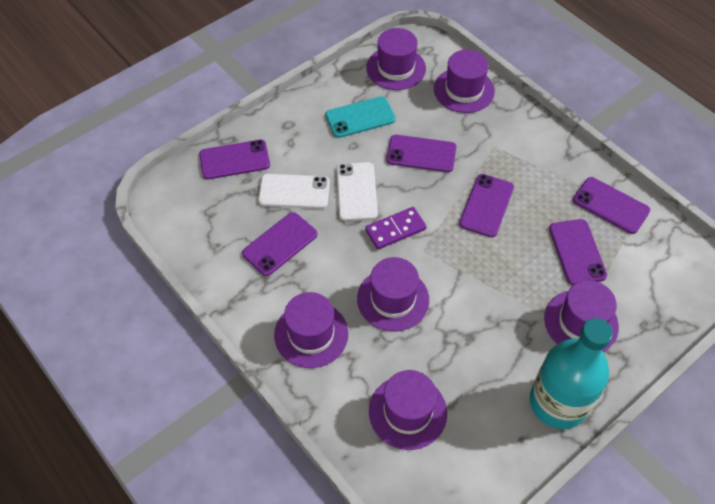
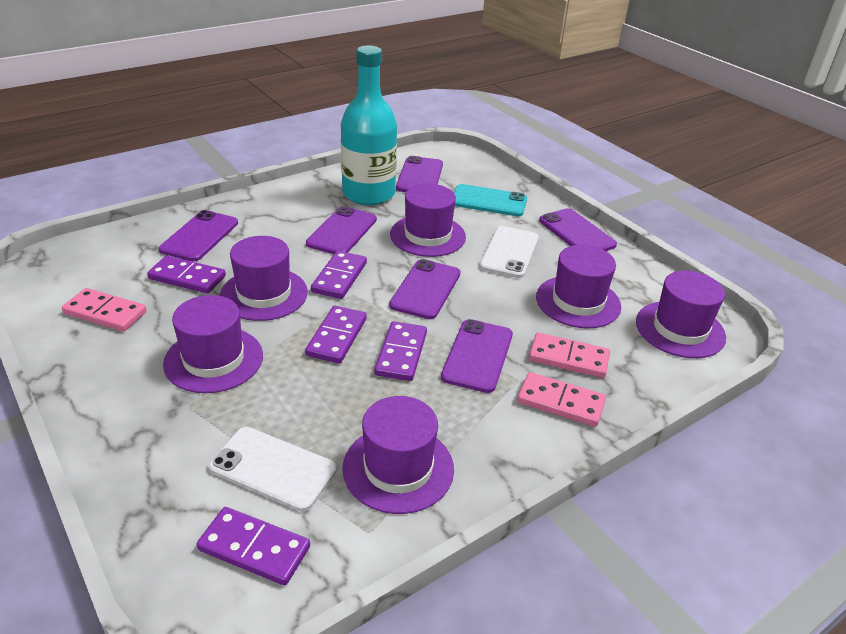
pink domino: none = 0 -> [62,288,147,331] [517,372,606,427] [529,332,610,378] = 3
purple domino: [365,207,426,250] = 1 -> [147,256,226,294] [197,507,310,585] [305,306,367,364] [311,251,367,299] [374,321,427,381] = 5

